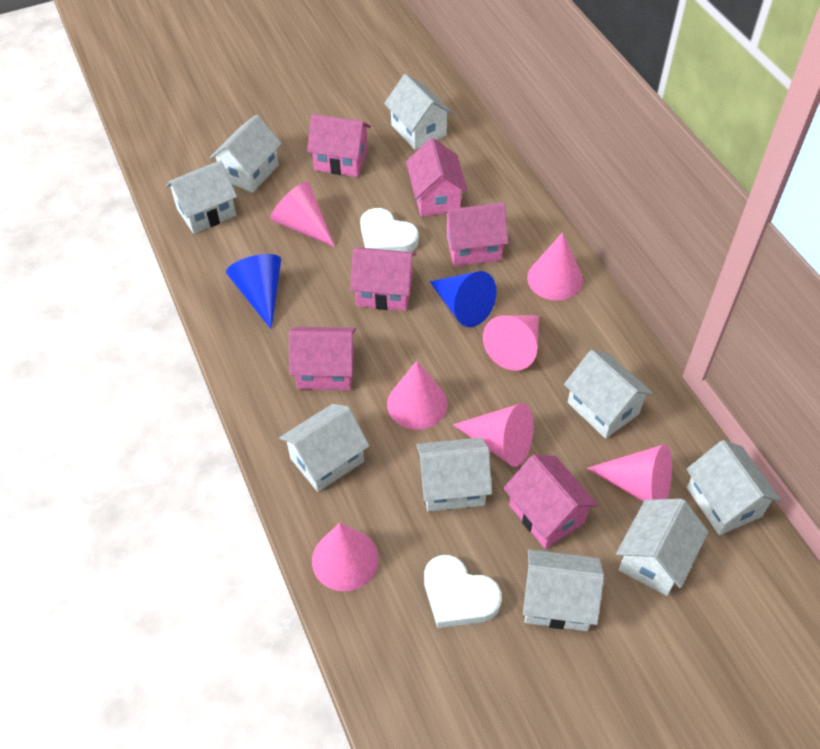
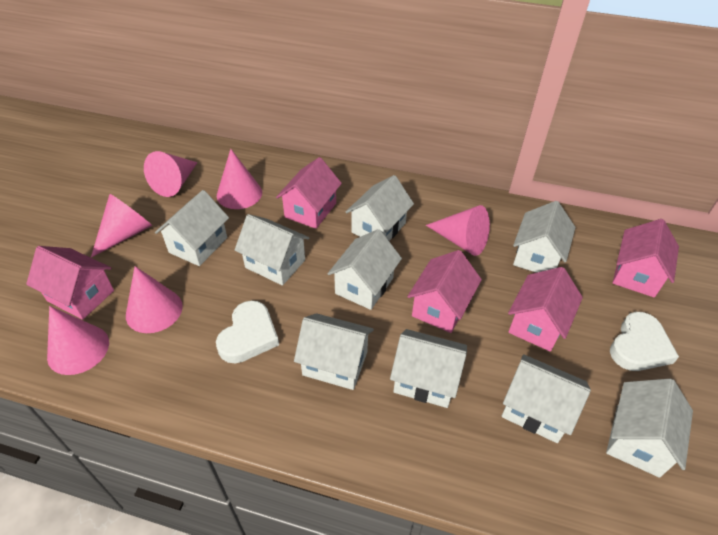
blue cone: [226,254,281,329] [430,271,497,327] = 2 -> none = 0
pink cone: [270,181,335,247] [312,523,379,591] [387,361,448,430] [453,403,534,467] [483,316,539,371] [527,232,583,300] [587,444,672,502] = 7 -> [47,306,109,375] [91,194,152,258] [126,266,183,333] [144,151,198,197] [217,149,262,209] [426,205,490,256] = 6
pink house: [289,327,356,390] [307,114,371,177] [350,248,416,311] [406,138,468,217] [443,203,508,266] [503,454,598,549] = 6 -> [26,246,114,320] [276,157,342,229] [407,250,482,333] [508,267,583,352] [613,219,679,298] = 5

